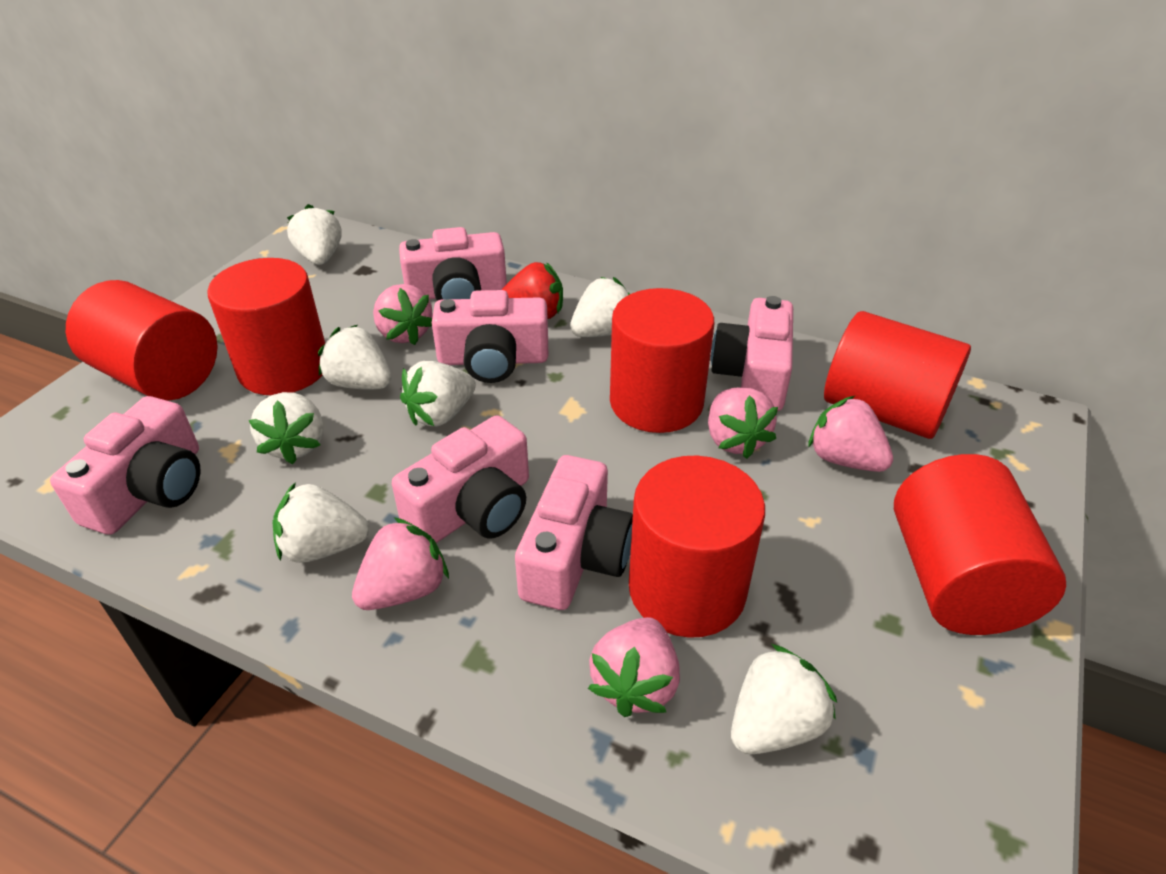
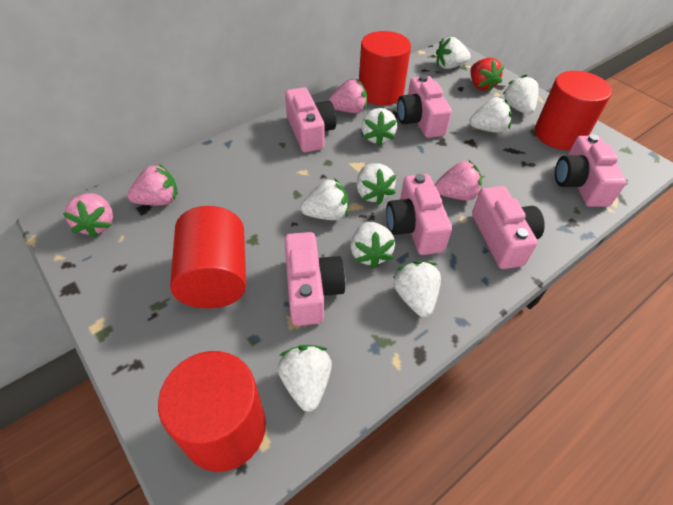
pink strawberry: [352,517,449,610] [373,284,433,345] [588,617,680,717] [708,388,778,459] [808,396,893,472] = 5 -> [63,193,113,238] [127,164,178,205] [328,79,367,113] [434,160,482,200] = 4
red cylinder: [66,280,218,401] [207,258,325,395] [610,288,714,433] [629,456,765,638] [824,311,971,439] [894,454,1066,635] = 6 -> [158,351,266,472] [170,206,246,308] [359,31,411,105] [535,71,612,150] = 4
white strawberry: [248,392,324,464] [273,482,370,563] [287,204,342,265] [318,325,392,390] [400,361,476,427] [570,277,630,337] [731,644,837,754] = 7 -> [278,345,332,412] [300,178,349,220] [351,222,395,269] [357,163,396,205] [362,108,397,146] [393,261,441,317] [436,37,471,69] [469,97,512,133] [503,75,539,114] = 9

